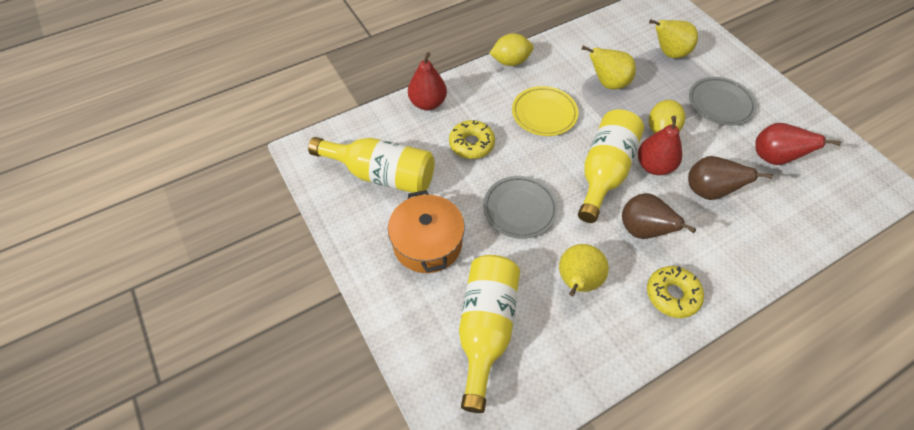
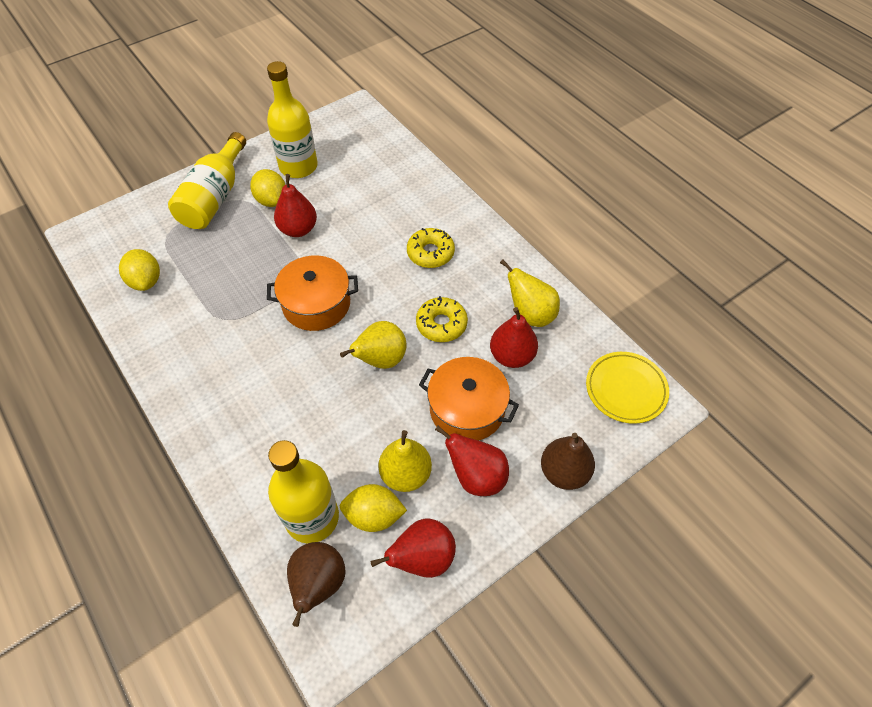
grey plate: [483,176,558,239] [689,77,757,126] = 2 -> none = 0
orange pot: [388,190,465,273] = 1 -> [267,255,358,331] [419,357,519,441] = 2
red pear: [408,52,447,110] [638,116,682,175] [755,123,841,165] = 3 -> [274,174,317,237] [371,518,456,578] [435,425,509,496] [490,307,538,368] = 4
yellow lemon: [489,33,533,66] [649,100,685,134] = 2 -> [119,249,160,291] [250,169,285,207] [340,484,407,532] = 3

